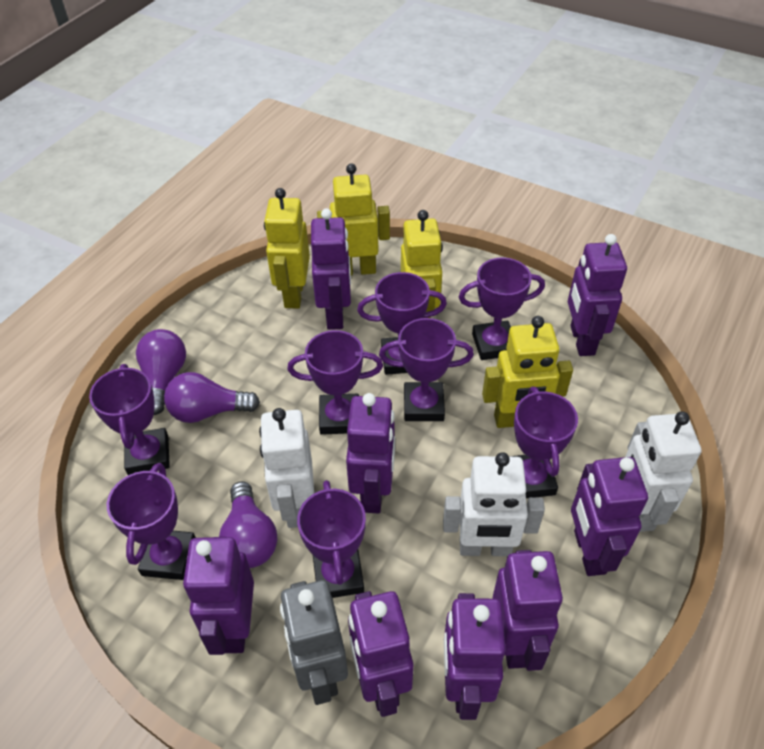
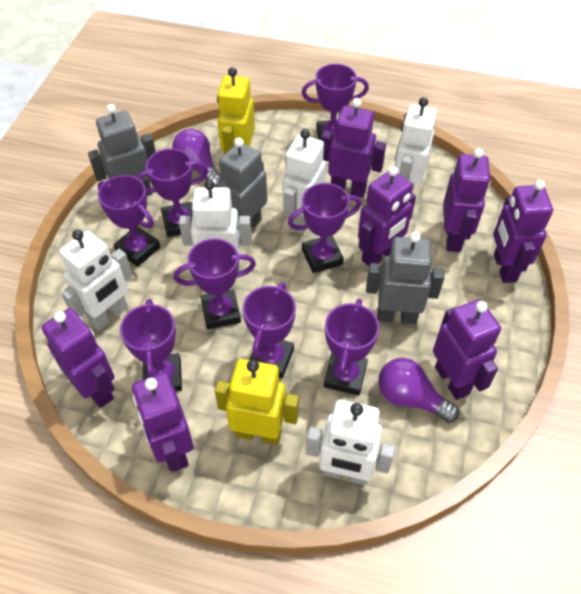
grey robot: [280,580,348,705] = 1 -> [88,104,156,196] [217,137,267,232] [366,232,445,324] = 3
purple light bulb: [136,329,186,415] [164,372,260,423] [219,481,278,568] = 3 -> [172,129,222,187] [378,358,459,423] = 2
purple robot: [183,537,254,655] [311,208,351,330] [346,393,395,514] [348,591,413,717] [444,593,506,720] [493,550,563,671] [568,234,627,356] [571,457,648,576] = 8 -> [42,308,115,408] [132,372,194,472] [321,98,386,198] [358,166,416,266] [433,299,501,400] [443,148,490,252] [493,180,553,283] = 7
white robot: [259,408,314,528] [443,452,545,556] [625,411,702,532] = 3 -> [59,230,132,331] [179,180,252,272] [282,129,326,234] [306,400,395,485] [395,97,437,193] = 5
yellow robot: [264,188,310,308] [317,163,390,276] [401,210,443,318] [482,316,573,428] = 4 -> [215,359,299,445] [217,67,255,154] = 2

